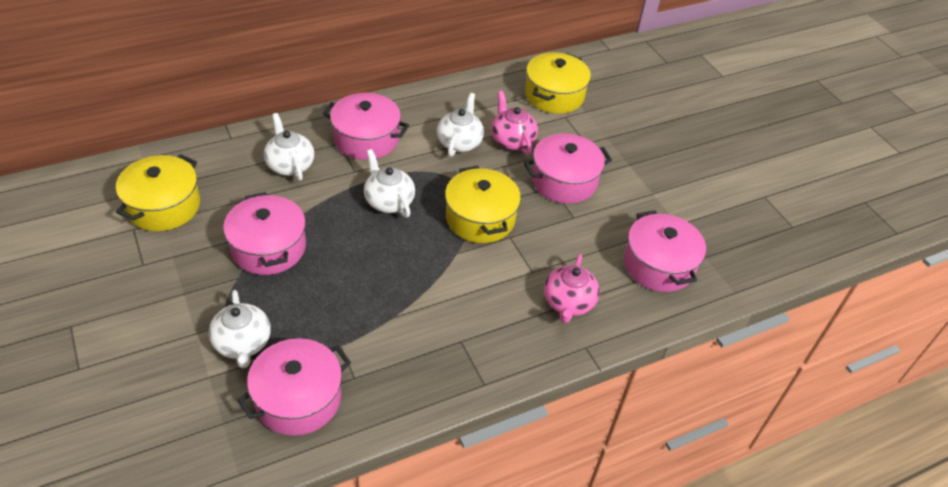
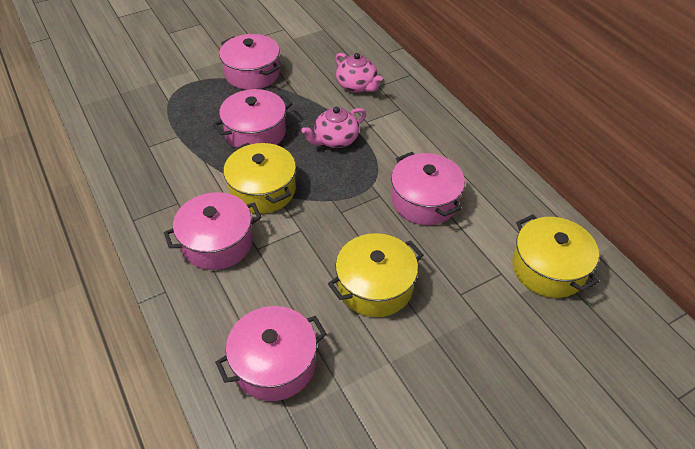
white teapot: [209,290,270,368] [264,113,314,181] [364,149,415,218] [437,93,484,157] = 4 -> none = 0

